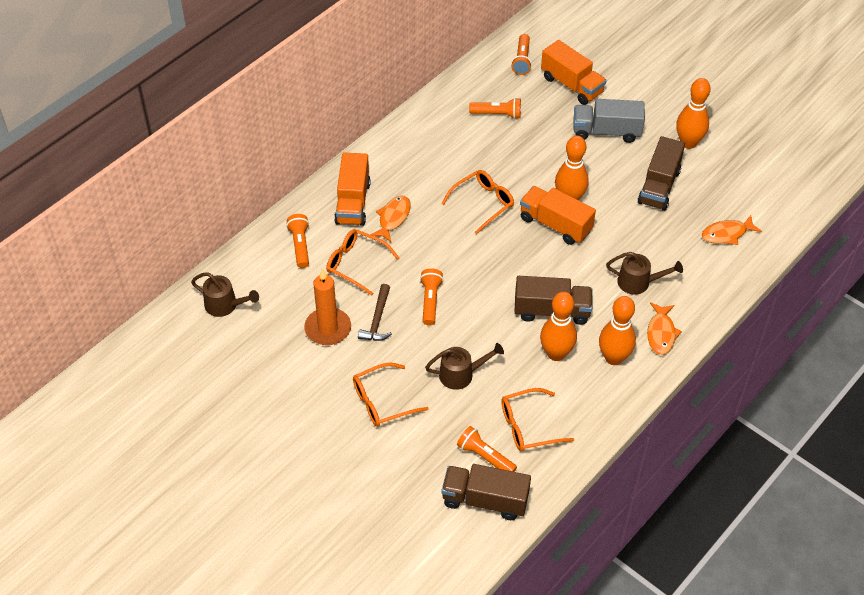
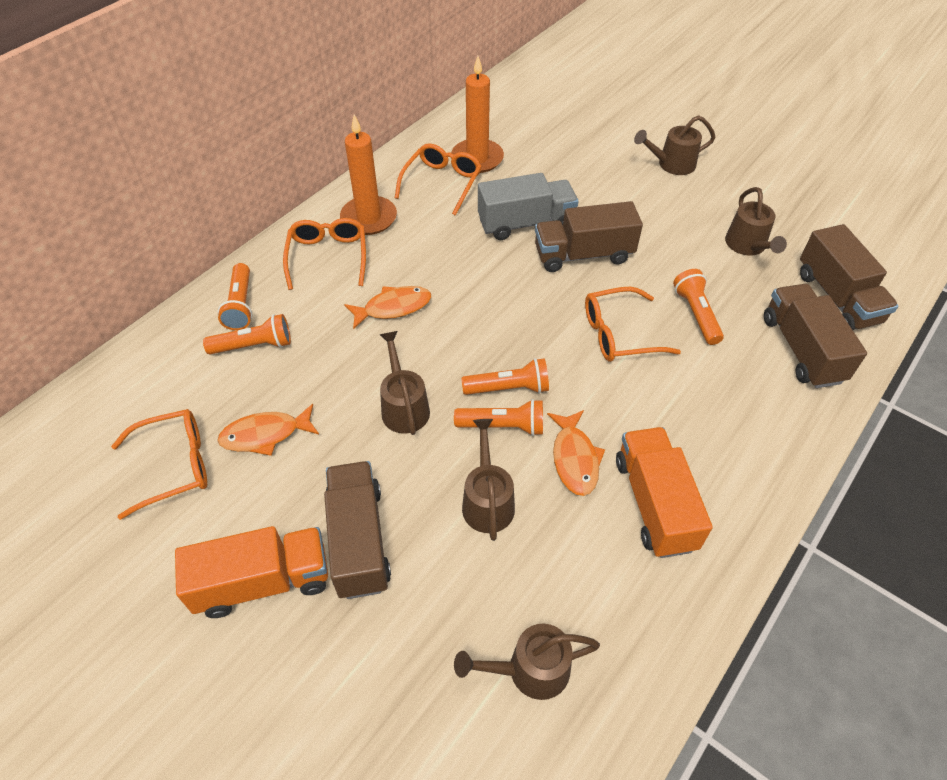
brown hammer: [358,284,392,341] = 1 -> none = 0
brown truck: [442,464,531,520] [515,276,592,325] [637,136,685,211] = 3 -> [324,461,391,599] [535,201,643,272] [764,284,867,388] [800,224,898,330] = 4
brown watering can: [191,272,259,317] [425,343,504,390] [606,252,683,295] = 3 -> [380,331,430,435] [454,624,600,700] [462,419,515,541] [634,115,715,175] [725,187,787,255] = 5
orange bowling pin: [540,292,577,361] [555,136,589,200] [599,296,636,365] [676,78,711,149] = 4 -> none = 0
orange candle: [304,269,351,345] = 1 -> [340,115,397,235] [451,56,504,173] = 2
orange truck: [334,153,371,226] [520,186,596,245] [541,40,606,105] = 3 -> [175,526,328,618] [616,427,713,558] = 2

